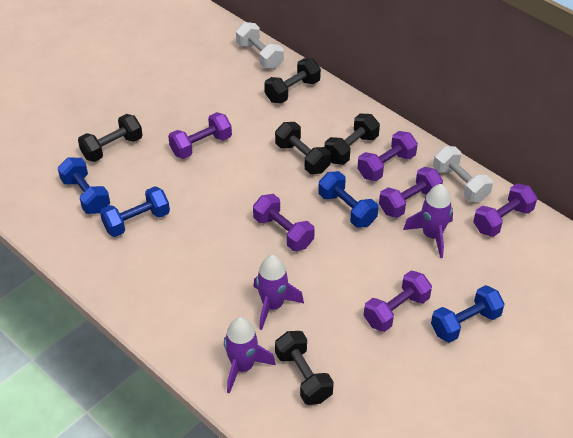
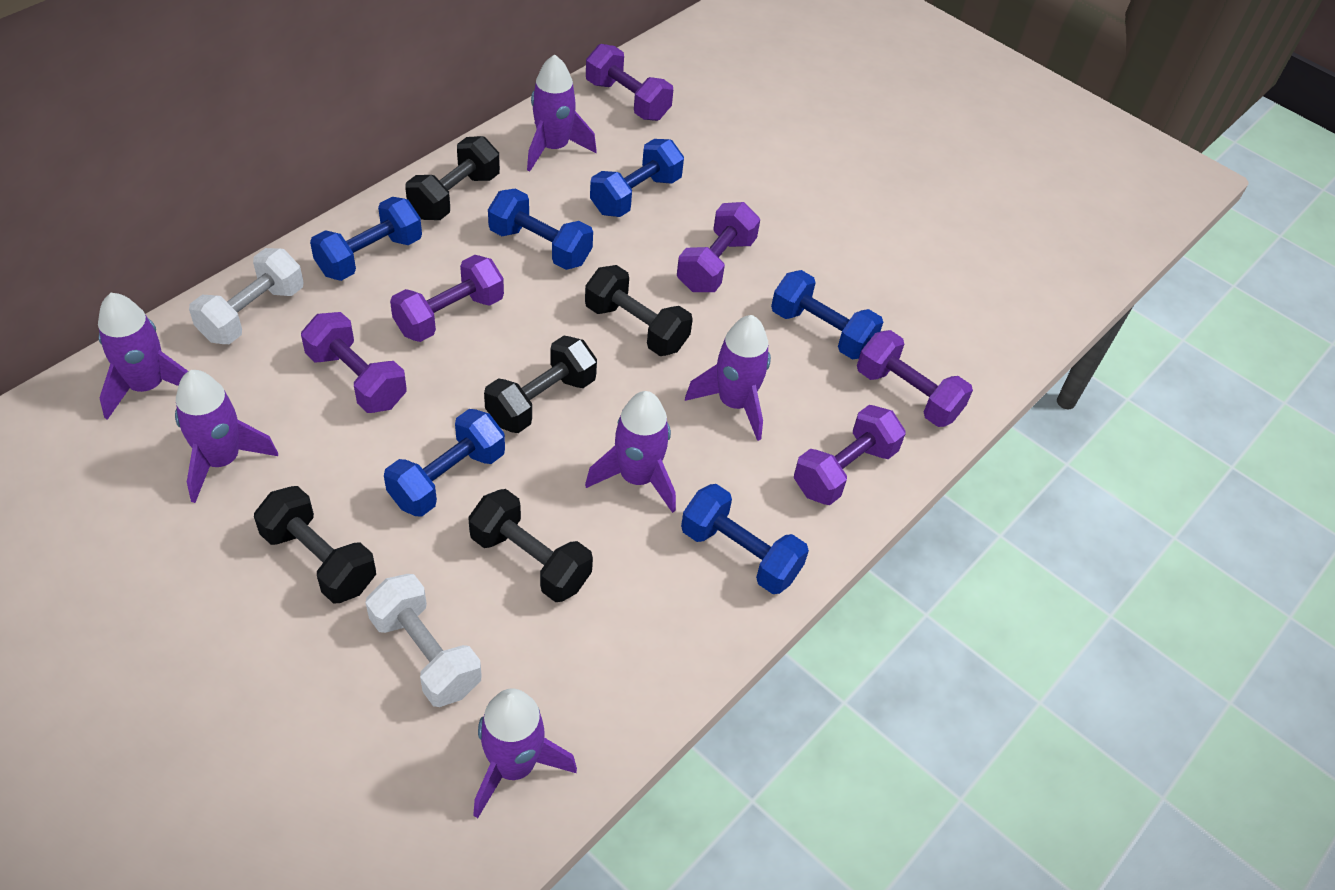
blue dumbbell: [58,158,110,214] [100,186,170,237] [318,171,378,228] [431,285,505,343] = 4 -> [310,197,422,281] [384,409,505,517] [488,188,593,270] [590,139,684,217] [681,484,809,594] [771,270,883,359] = 6
purple rocket: [224,317,276,394] [253,255,304,330] [403,184,453,258] = 3 -> [98,293,188,420] [175,370,278,503] [473,689,577,818] [527,54,597,171] [585,391,676,513] [685,315,771,441] = 6

